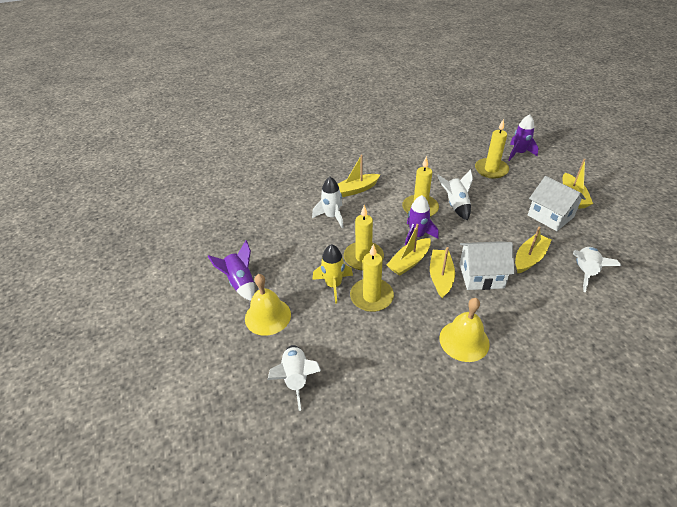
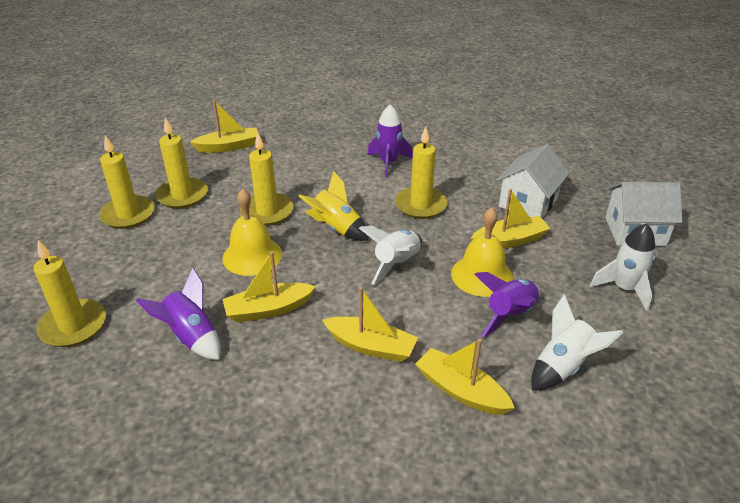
white rocket: [268,345,321,411] [312,177,344,228] [437,169,473,220] [573,247,621,292] = 4 -> [359,226,422,285] [531,294,623,391] [590,223,655,311] = 3
yellow candle: [344,205,384,270] [350,244,394,312] [402,156,439,217] [475,119,509,179] = 4 -> [33,240,106,347] [99,135,155,229] [155,117,208,209] [240,132,294,226] [395,127,448,219] = 5

